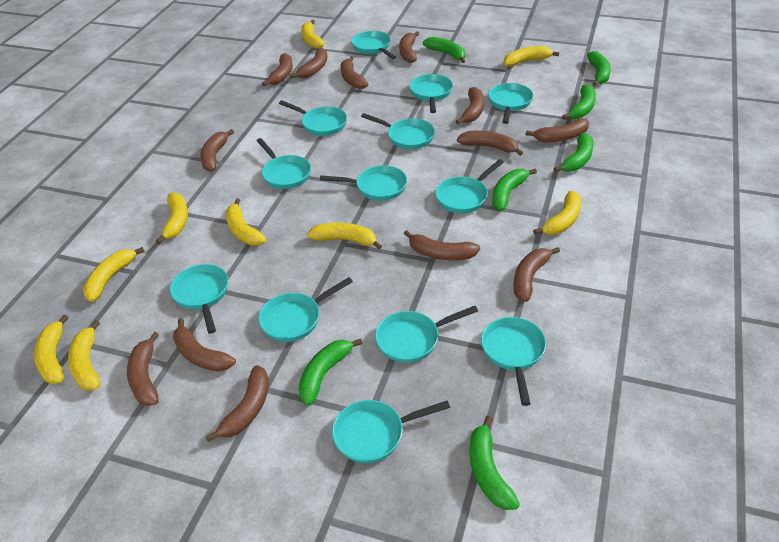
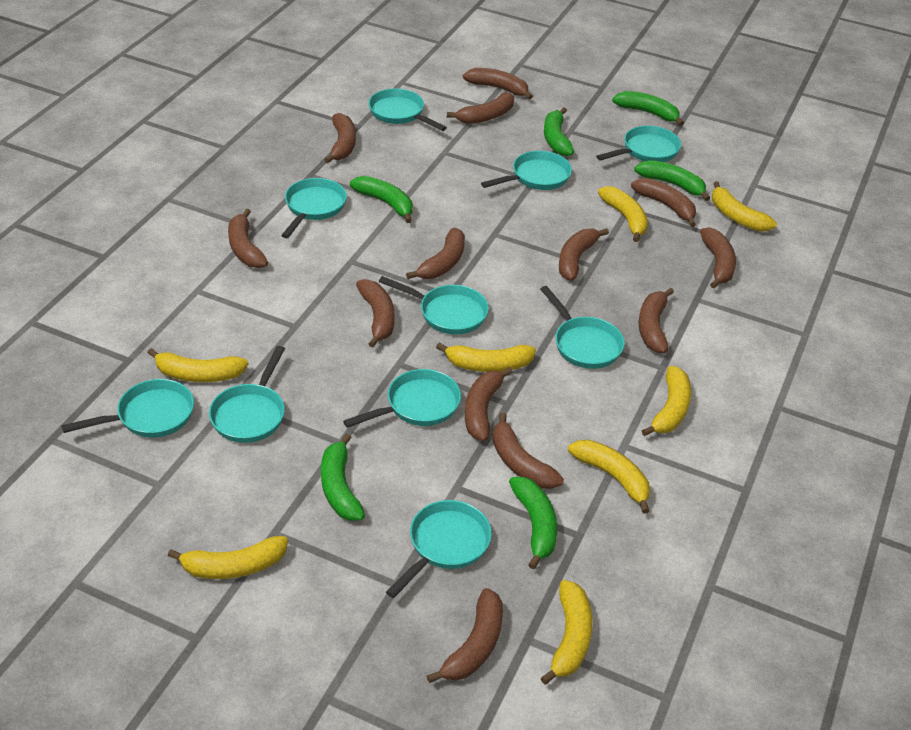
green banana: [298,338,363,406] [423,37,465,63] [470,416,520,510] [492,169,537,211] [554,133,593,172] [562,84,596,119] [587,51,611,86] = 7 -> [321,433,365,521] [350,176,413,223] [509,477,557,569] [544,107,574,156] [612,91,684,126] [634,160,710,201] = 6
turquoise pan: [170,264,228,334] [256,138,311,189] [258,277,353,342] [279,100,347,136] [320,165,407,201] [332,400,450,463] [351,31,396,59] [361,113,435,149] [375,306,478,363] [409,74,453,113] [435,159,504,213] [481,317,546,406] [488,83,533,124] = 13 -> [61,379,194,438] [209,346,285,443] [281,178,347,238] [343,369,461,428] [368,89,447,131] [379,276,489,335] [386,500,492,598] [481,151,572,190] [540,286,625,369] [596,126,681,162] = 10
yellow banana: [34,315,69,384] [68,320,100,391] [83,247,145,302] [156,192,188,244] [226,198,266,245] [301,20,325,49] [307,223,382,250] [504,46,559,67] [533,191,581,235] = 9 -> [147,348,248,382] [168,536,288,579] [436,342,536,372] [541,580,592,685] [568,440,650,514] [598,186,648,242] [642,366,691,436] [712,181,777,232] = 8

